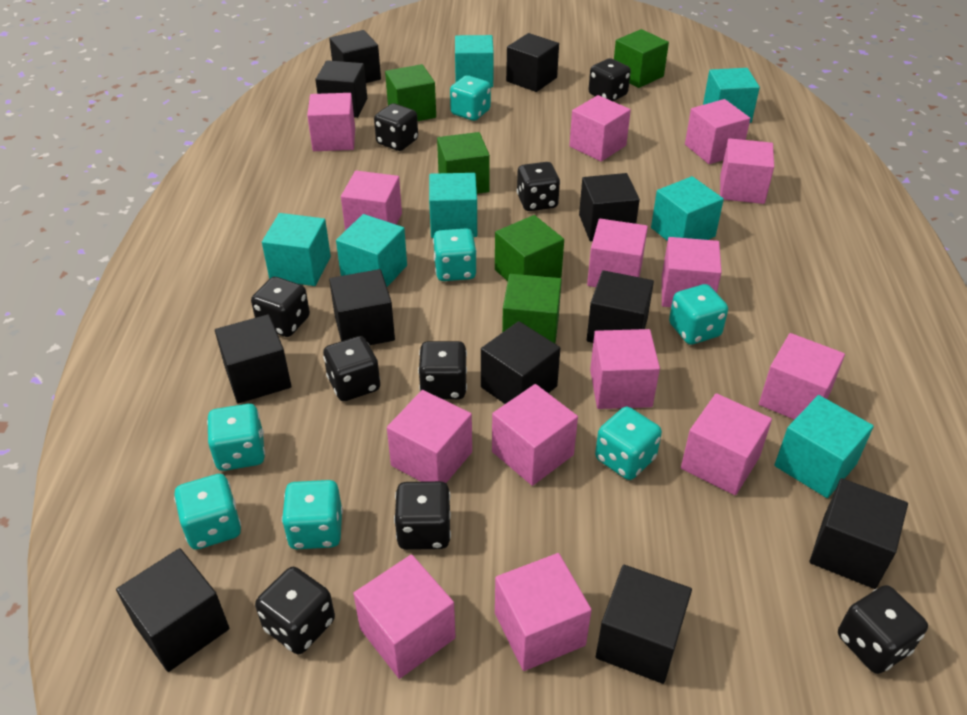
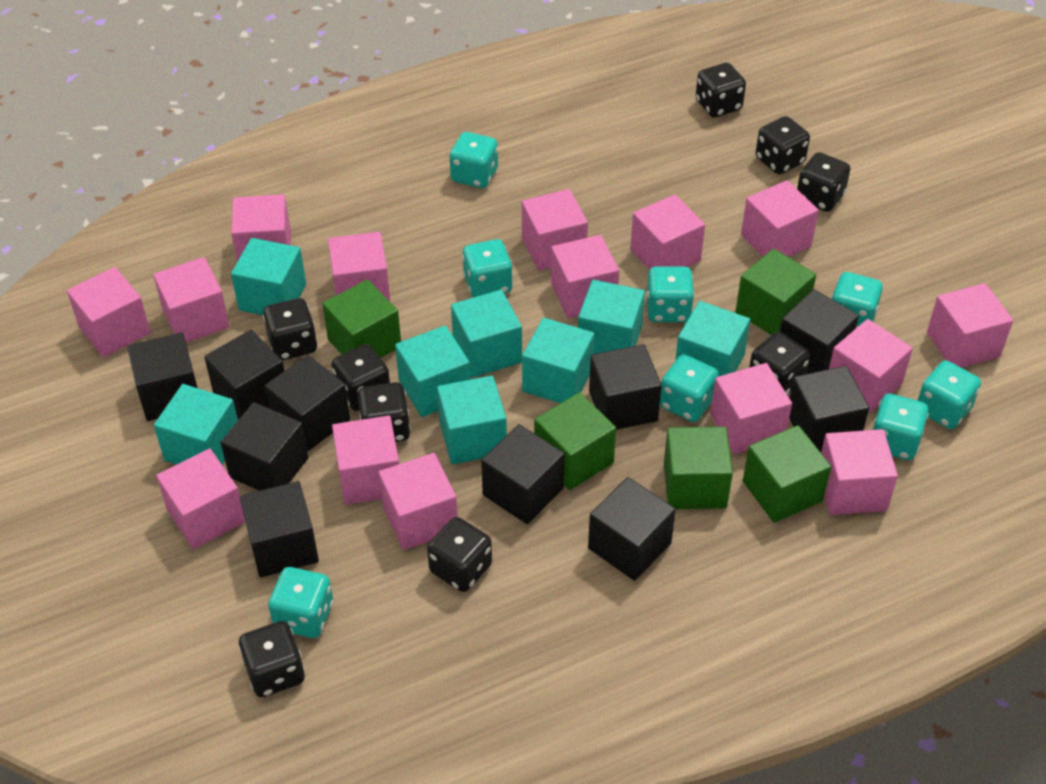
black cube: [116,548,229,672] [215,314,291,404] [315,60,367,118] [329,30,381,83] [329,269,395,345] [481,321,560,404] [506,33,559,92] [579,173,640,241] [587,270,654,343] [596,565,692,684] [810,478,908,589] = 11 -> [127,332,197,421] [204,330,284,419] [221,402,308,491] [240,481,319,577] [265,355,350,451] [481,424,565,524] [588,477,676,581] [589,344,662,430] [780,289,859,374] [789,366,869,452] = 10
pink cube: [307,93,355,151] [341,171,402,231] [353,554,456,679] [387,390,472,483] [492,384,578,486] [495,553,591,671] [569,95,631,162] [587,219,648,287] [590,329,660,409] [662,237,722,307] [681,393,772,495] [685,99,750,164] [720,138,774,204] [759,333,845,420] = 14 -> [67,267,151,357] [153,257,230,343] [156,449,245,549] [231,194,291,262] [328,232,390,301] [332,415,399,505] [378,453,458,550] [522,189,588,271] [551,235,619,318] [630,194,705,270] [710,363,792,454] [741,180,819,257] [821,429,898,515] [829,319,913,413] [927,283,1013,368] = 15
turquoise cube: [262,213,331,286] [336,214,407,287] [429,173,477,238] [455,35,494,87] [651,176,724,241] [703,68,760,123] [774,395,874,498] = 7 -> [154,384,238,464] [231,238,306,315] [395,325,471,417] [437,376,507,464] [451,290,522,378] [522,318,595,403] [578,280,645,354] [675,301,750,376] = 8
turquoise dice: [174,474,241,550] [207,404,265,471] [282,480,343,549] [433,228,477,281] [450,75,491,121] [595,407,662,480] [669,284,728,345] = 7 -> [268,567,333,638] [450,132,498,188] [462,239,513,298] [646,266,694,322] [660,354,719,422] [831,272,883,328] [873,394,929,460] [917,361,981,429] = 8

